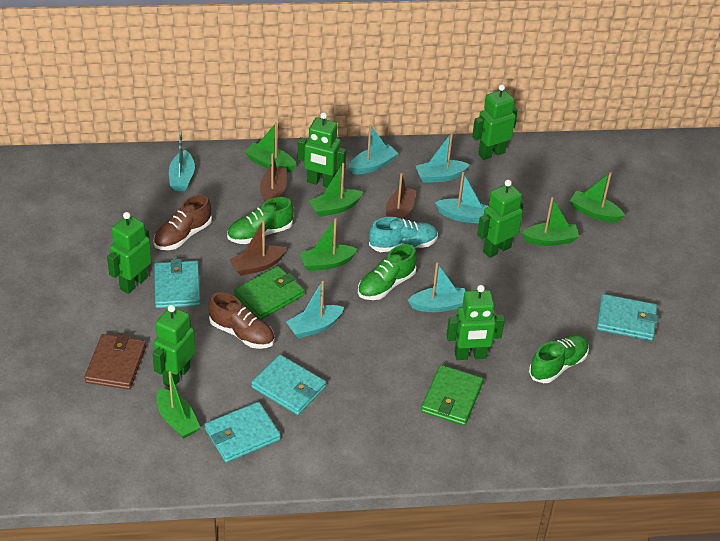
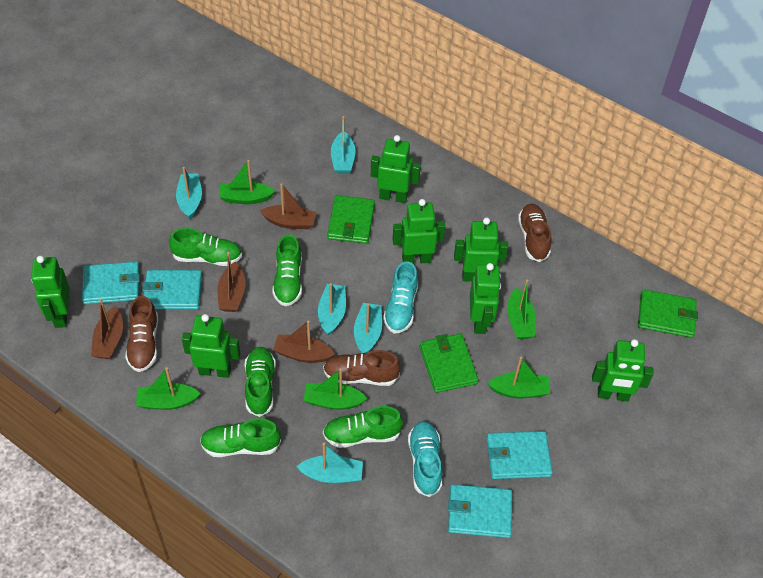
brown boat: [229,220,286,276] [260,153,287,202] [386,173,416,219] = 3 -> [91,298,123,359] [218,252,245,312] [260,183,317,229] [273,320,335,363] = 4
brown shoe: [153,194,212,250] [208,293,274,349] = 2 -> [125,296,158,372] [323,350,400,386] [518,204,552,262] = 3
brown wallet: [84,334,146,390] = 1 -> none = 0
green boat: [157,371,201,439] [245,122,296,172] [299,218,358,271] [309,163,363,217] [522,197,579,246] [570,172,625,222] = 6 -> [136,367,201,410] [219,160,275,204] [303,368,368,410] [487,357,550,398] [507,279,536,339] = 5
green robot: [107,212,152,294] [152,304,195,387] [298,112,346,188] [446,285,505,360] [472,84,518,160] [477,180,524,258] = 6 -> [31,256,70,328] [182,314,240,378] [371,135,421,203] [393,199,445,264] [454,218,508,282] [470,263,501,334] [592,339,654,401] = 7
green shoe: [227,197,294,244] [358,244,417,300] [529,335,589,383] = 3 -> [169,228,242,266] [200,418,281,457] [245,347,276,417] [272,235,302,306] [323,406,403,448] = 5
green wallet: [234,266,304,320] [421,365,483,426] = 2 -> [327,195,375,244] [420,334,478,393] [638,289,698,338] = 3
turquoise boat: [169,130,195,191] [286,281,344,339] [349,124,398,174] [408,263,465,312] [416,133,470,183] [435,172,489,223] = 6 -> [176,167,202,219] [296,443,363,483] [318,283,346,336] [331,116,356,174] [354,303,382,353] = 5
turquoise shoe: [369,217,438,252] = 1 -> [383,261,418,334] [408,421,442,497] = 2

